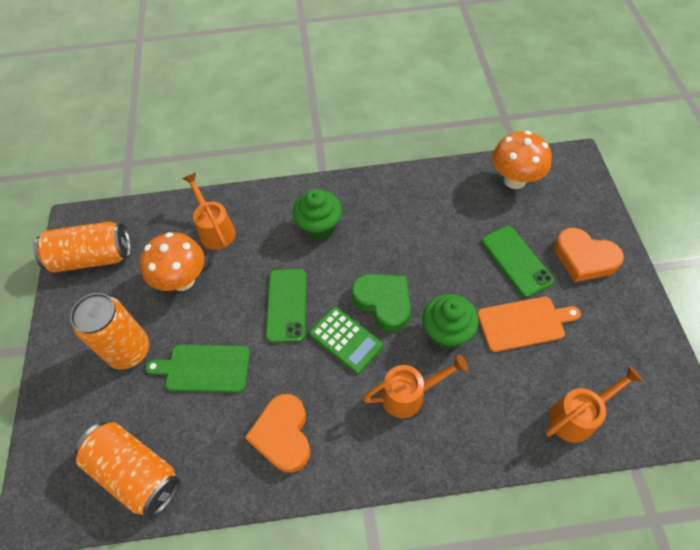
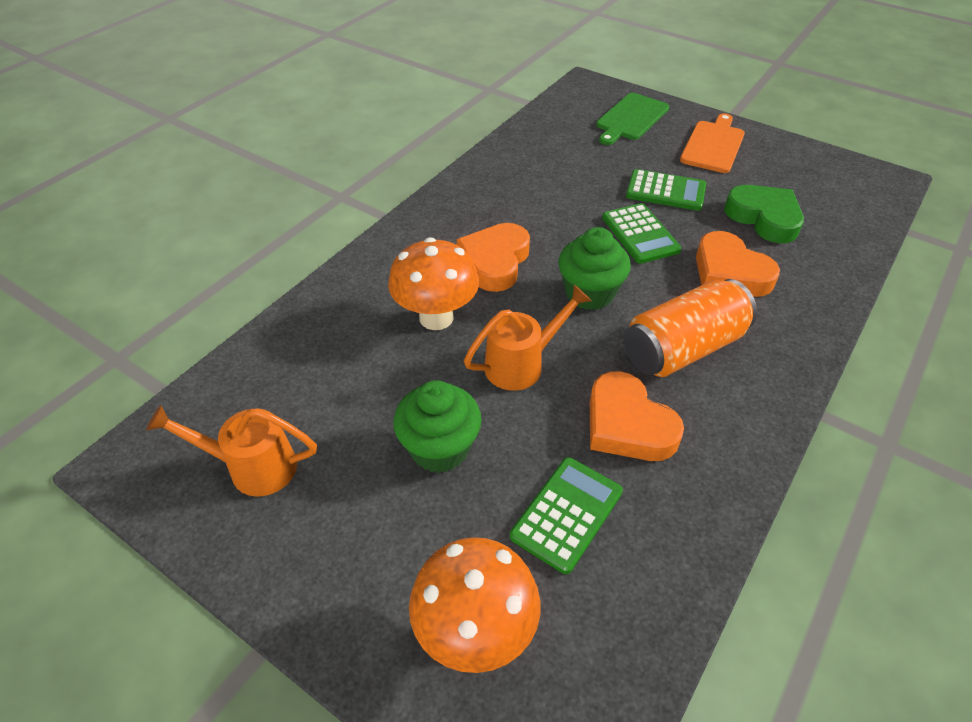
green calculator: [309,307,383,374] = 1 -> [510,457,623,574] [602,203,682,264] [626,169,706,211] = 3
green phone: [265,269,307,343] [482,226,554,297] = 2 -> none = 0
orange can: [33,221,131,273] [70,293,149,369] [75,422,180,518] = 3 -> [624,279,757,377] = 1
orange heart: [245,394,310,473] [554,228,624,282] = 2 -> [457,223,530,292] [590,371,684,461] [696,231,780,297] = 3
orange watering can: [182,173,236,250] [363,354,468,418] [546,366,643,443] = 3 -> [146,405,317,496] [464,285,592,391] = 2

